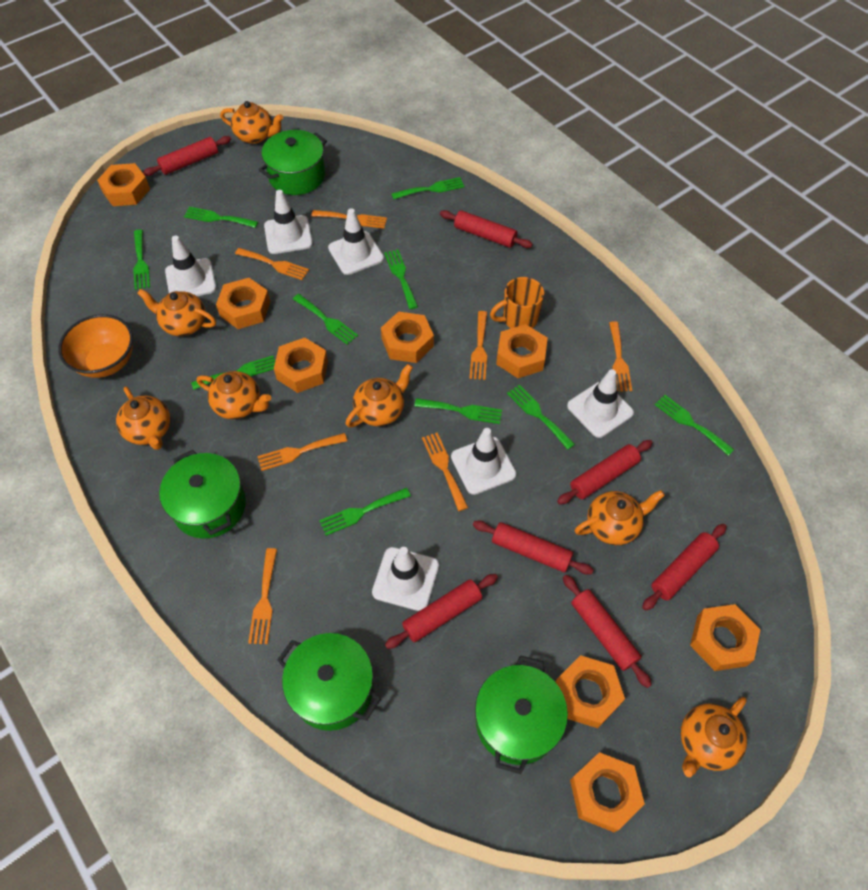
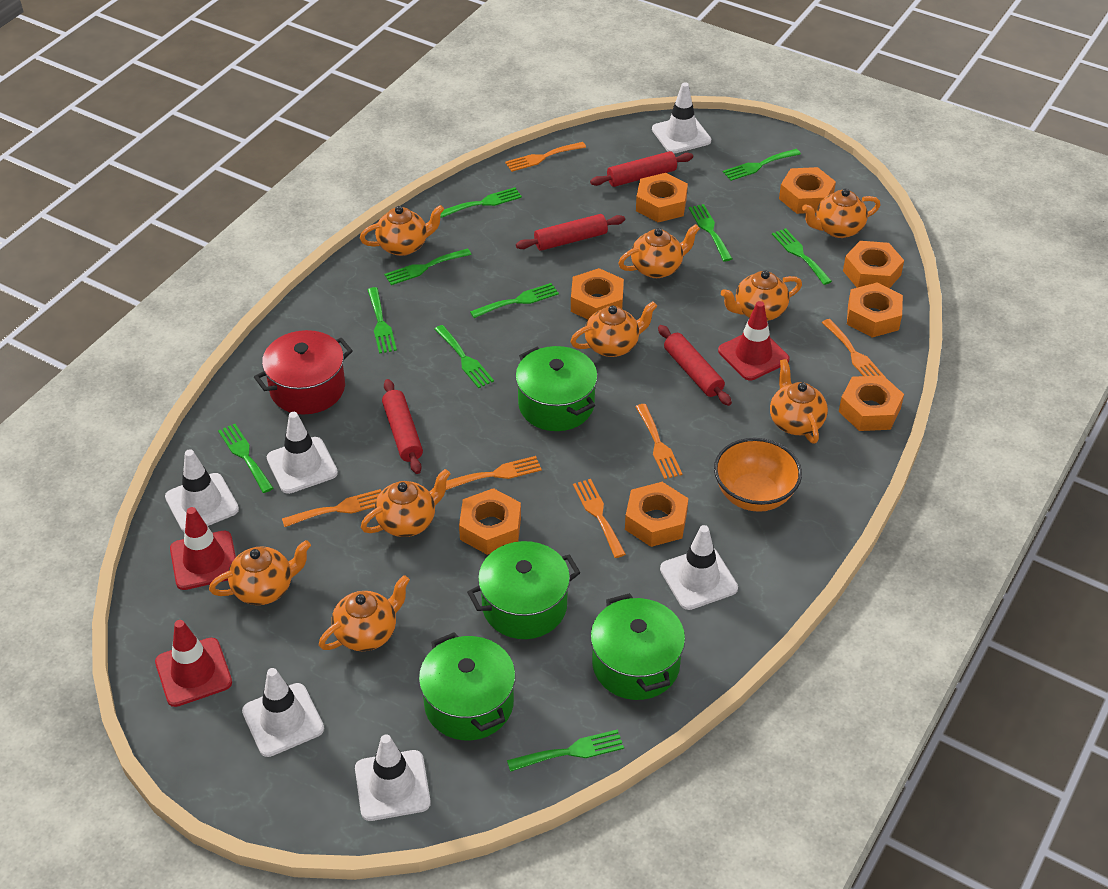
orange fork: [235,248,309,280] [248,548,277,644] [257,433,347,471] [311,210,387,229] [422,433,468,511] [469,311,487,380] [609,322,632,391] = 7 -> [282,489,381,527] [446,456,542,490] [505,142,586,172] [573,479,626,558] [636,404,682,479] [822,319,885,377] = 6
orange mug: [490,277,544,328] = 1 -> none = 0
orange teapot: [116,387,170,450] [137,289,216,336] [197,371,271,419] [220,101,283,144] [346,364,413,427] [575,490,665,545] [681,697,747,778] = 7 -> [209,540,311,605] [319,575,410,651] [360,205,444,256] [361,469,451,537] [570,301,657,357] [618,224,700,278] [721,270,802,321] [770,359,828,444] [802,188,880,238] = 9
red pot: none = 0 -> [254,330,353,414] = 1
red rolling pin: [143,136,231,176] [385,574,498,649] [440,210,533,248] [473,521,594,575] [557,440,653,505] [563,575,652,688] [642,524,727,611] = 7 -> [382,379,423,474] [516,214,625,251] [590,151,693,187] [658,325,732,406] = 4
red traffic cone: none = 0 -> [155,620,232,707] [170,507,236,590] [718,301,790,380] = 3

